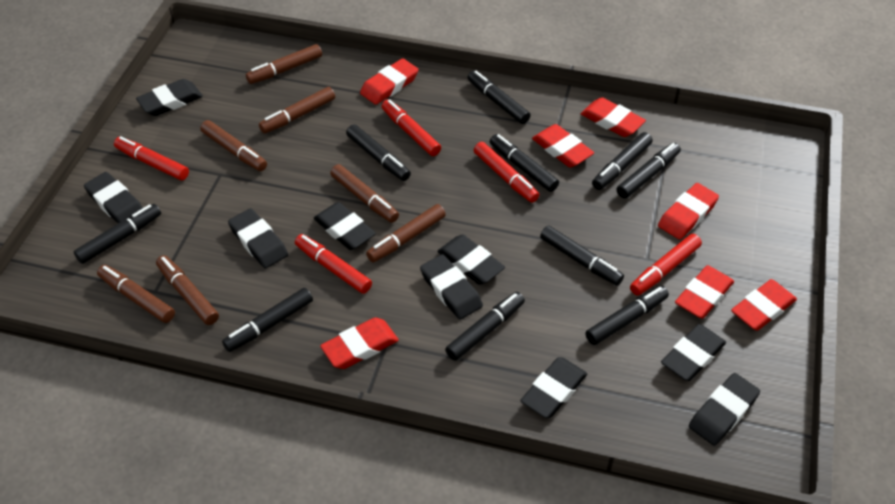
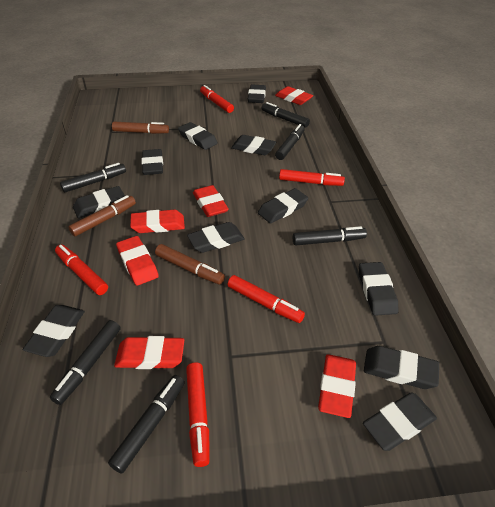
black eraser: [84,172,143,223] [136,79,203,116] [228,208,288,269] [314,202,376,250] [420,254,483,319] [437,234,505,285] [520,357,587,418] [661,324,726,381] [689,373,760,446] = 9 -> [23,305,85,357] [73,186,125,218] [141,149,163,175] [178,122,218,150] [187,222,245,253] [231,135,276,155] [248,85,266,103] [258,188,308,223] [359,262,398,316] [363,392,437,451] [364,346,439,389] = 11
black marker: [74,204,161,264] [222,288,313,352] [346,124,411,181] [445,292,525,361] [467,71,531,124] [490,134,559,192] [540,225,624,286] [585,286,669,345] [592,132,653,190] [616,143,681,199] = 10 -> [50,320,121,405] [60,163,126,192] [108,375,185,474] [262,102,310,128] [275,124,305,160] [293,226,367,246] = 6
brown marker: [97,265,175,323] [156,255,219,325] [200,120,267,171] [246,44,322,84] [259,87,335,134] [330,164,399,223] [366,204,446,263] = 7 -> [68,195,136,236] [112,122,169,134] [155,244,225,285] = 3
red eraser: [320,318,399,369] [360,58,419,105] [532,124,594,167] [581,97,646,137] [658,183,719,240] [675,265,734,319] [731,279,797,331] = 7 -> [114,336,184,369] [116,236,159,286] [130,210,185,233] [193,185,229,217] [275,86,313,105] [318,354,356,418] = 6

